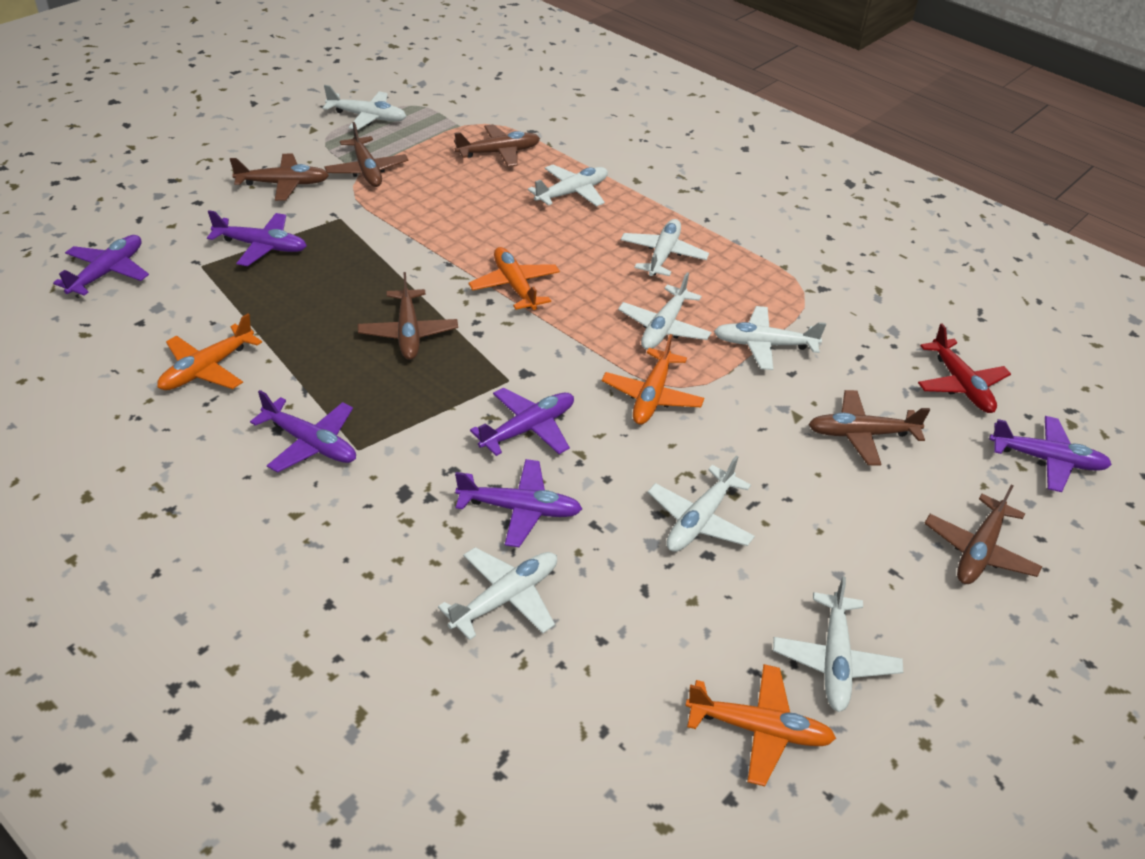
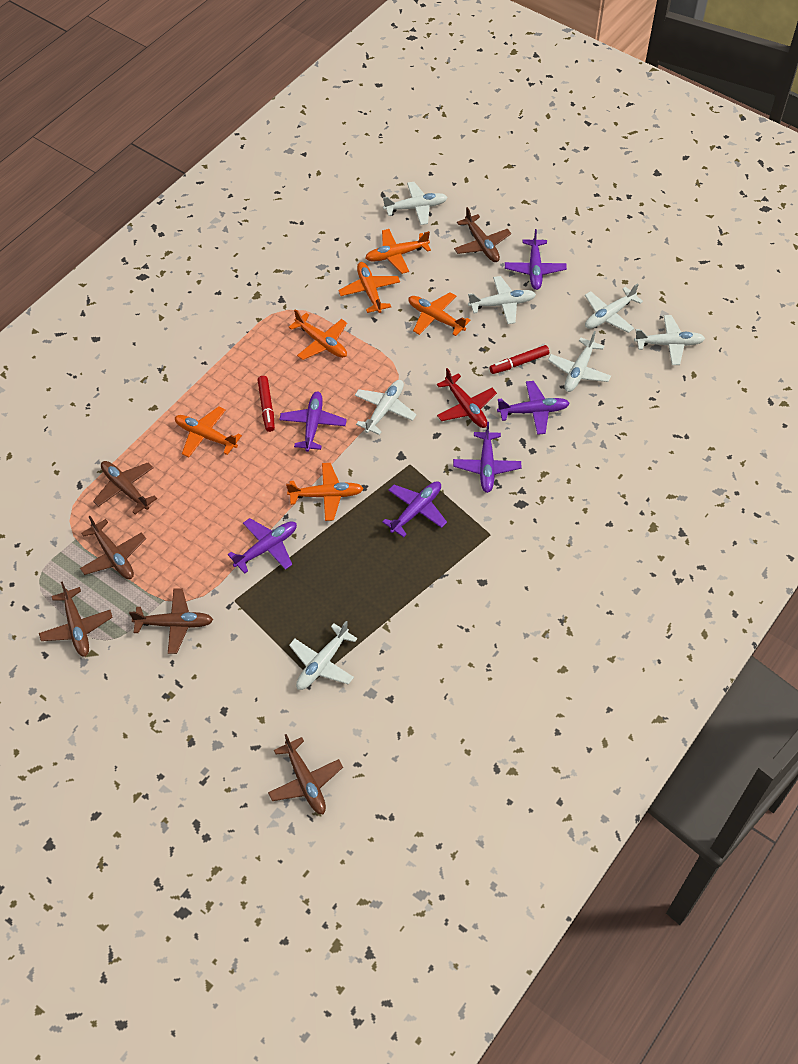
orange plane: [157,314,262,390] [469,247,560,310] [602,334,704,424] [685,664,836,786] = 4 -> [175,406,242,457] [286,463,364,521] [288,309,347,360] [338,262,400,313] [365,229,431,274] [408,292,471,336] = 6
red marker: none = 0 -> [258,376,275,432] [490,345,549,374] = 2
white plane: [322,85,406,130] [438,547,557,640] [528,164,608,207] [618,272,712,350] [621,219,709,276] [648,456,755,552] [714,306,826,370] [773,576,903,712] = 8 -> [289,621,357,690] [355,380,416,435] [383,182,448,225] [468,276,536,324] [548,331,611,392] [585,283,643,333] [634,315,705,365] = 7

